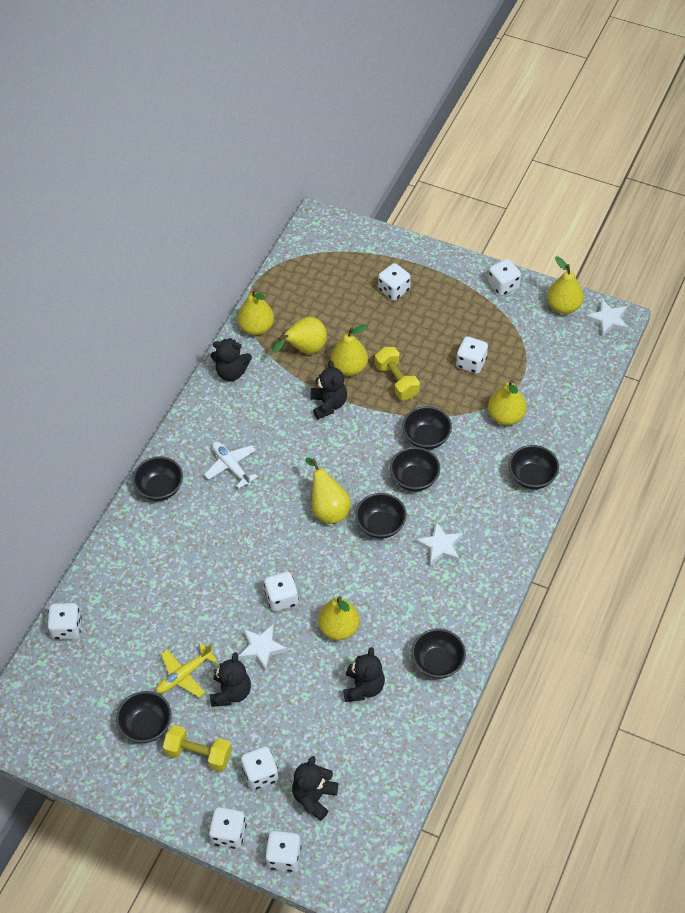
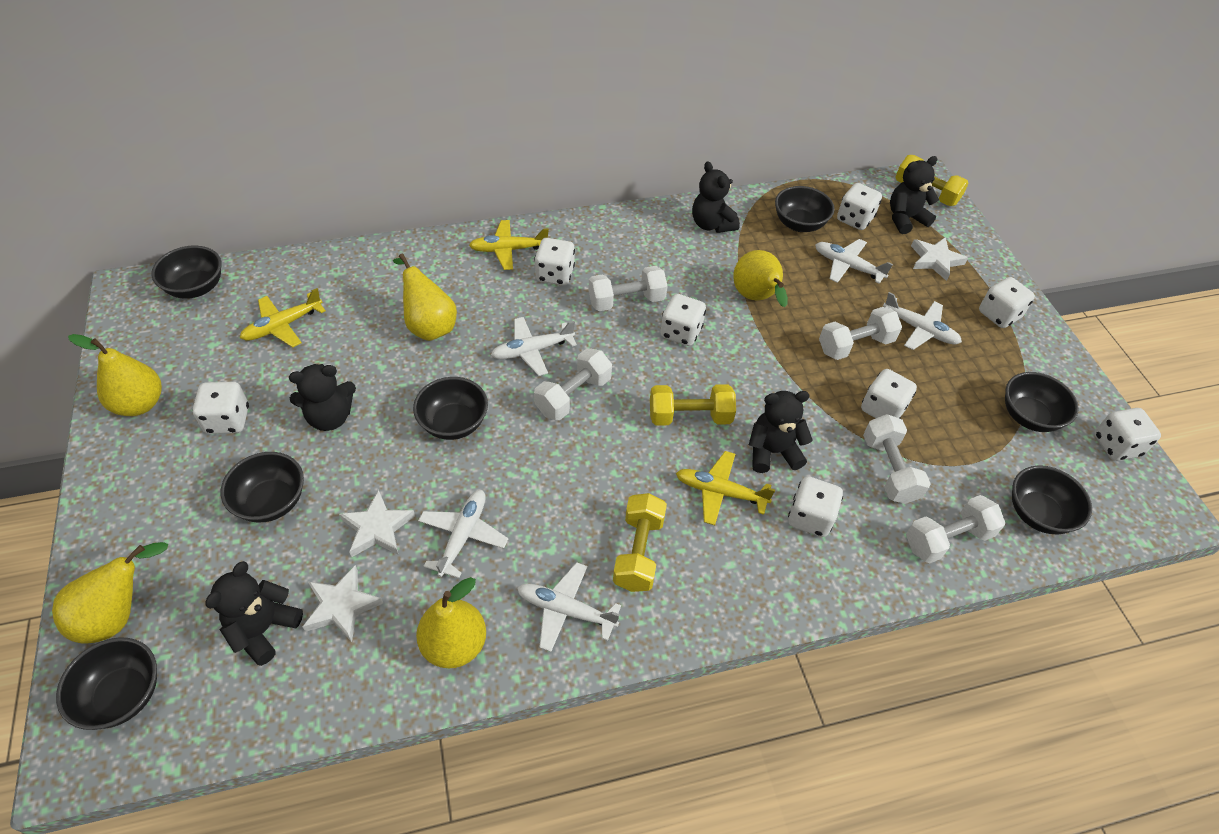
white dumbbell: none = 0 -> [534,348,612,420] [588,266,668,311] [819,307,902,360] [863,414,931,504] [906,495,1005,564] = 5
white plane: [204,441,258,489] = 1 -> [418,490,508,578] [491,317,577,376] [517,562,621,652] [815,239,893,284] [883,292,962,350] = 5
yellow dumbbell: [163,725,232,772] [375,347,420,400] = 2 -> [613,493,667,592] [650,384,736,426] [895,155,969,206] = 3
yellow pear: [238,289,274,335] [272,317,327,354] [305,458,351,524] [318,596,360,640] [331,324,368,376] [488,380,527,425] [547,257,584,314] = 7 -> [52,542,168,644] [68,334,162,416] [393,253,457,341] [416,577,486,669] [733,250,788,307] = 5
yellow plane: [156,643,218,697] = 1 -> [240,288,326,347] [469,220,549,270] [676,451,775,525] = 3

